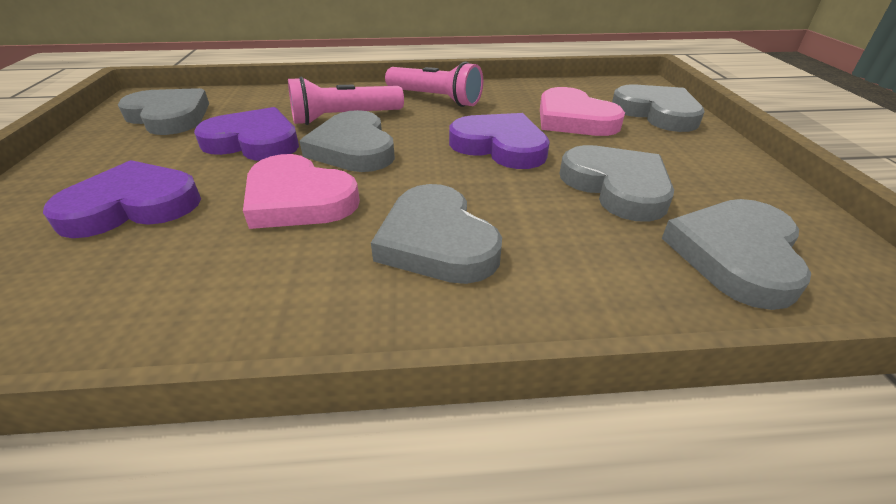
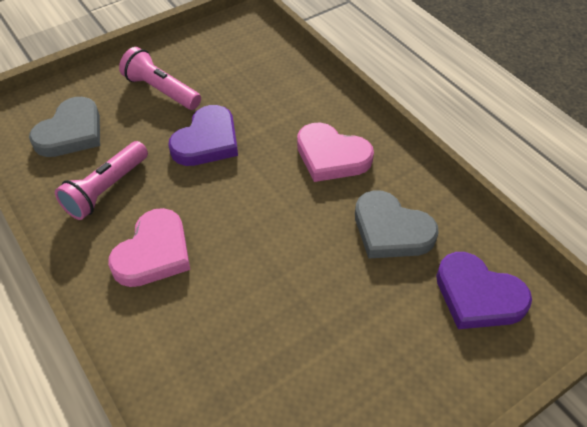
grey heart: [118,88,209,135] [299,110,395,172] [371,184,502,284] [560,145,674,222] [612,84,704,132] [662,199,811,310] = 6 -> [29,97,100,157] [355,190,439,258] = 2
purple heart: [43,160,201,238] [194,107,299,161] [449,113,550,169] = 3 -> [168,105,238,166] [436,252,532,329] = 2

